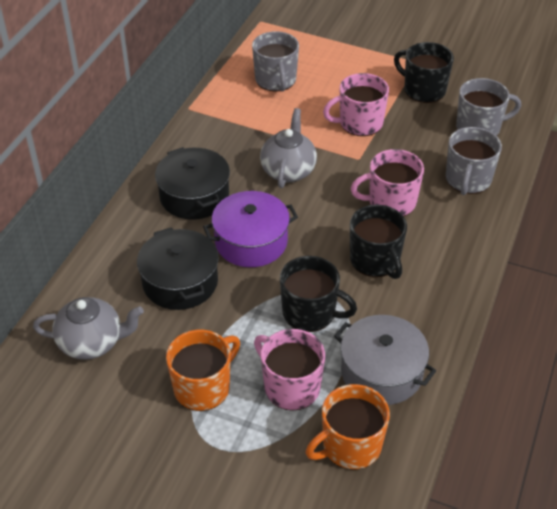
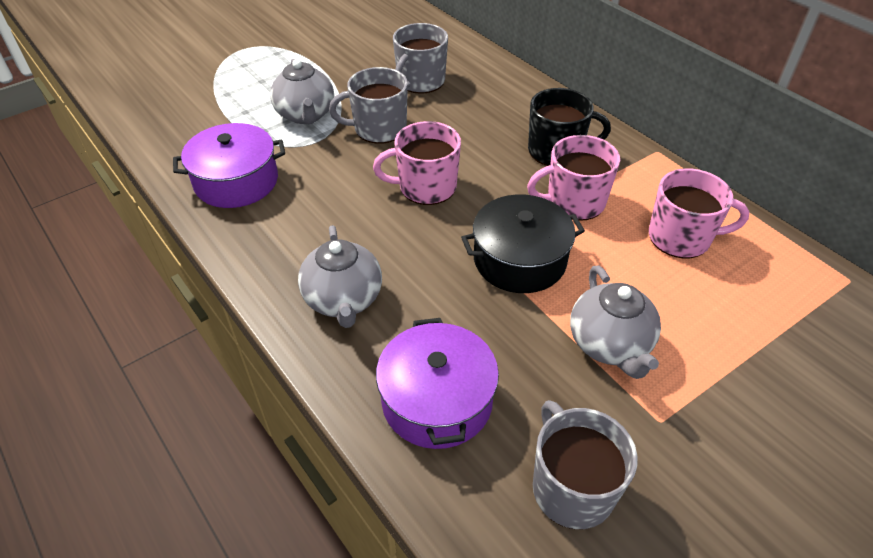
black mug: [280,256,357,332] [350,205,407,279] [394,42,454,103] = 3 -> [528,88,611,166] = 1
black pot: [137,227,219,310] [155,147,230,219] = 2 -> [461,194,585,293] = 1
grey pot: [334,315,436,405] = 1 -> none = 0
grey teapot: [33,297,144,360] [260,108,317,188] = 2 -> [270,59,334,124] [298,225,382,328] [570,266,661,379] = 3
orange mug: [166,330,240,411] [306,384,390,470] = 2 -> none = 0
purple pot: [203,191,298,267] = 1 -> [173,123,285,208] [376,318,499,449] = 2

